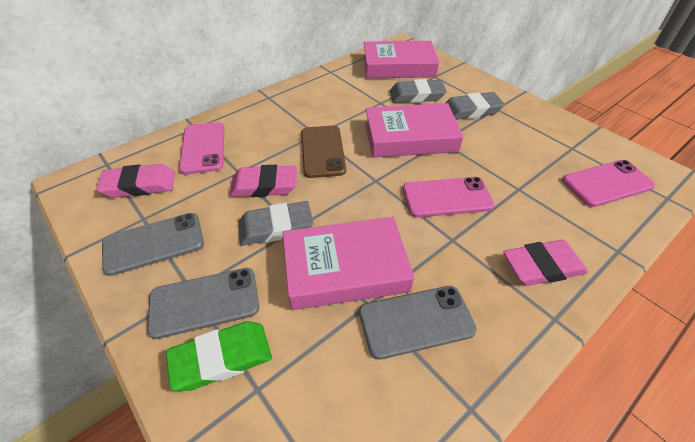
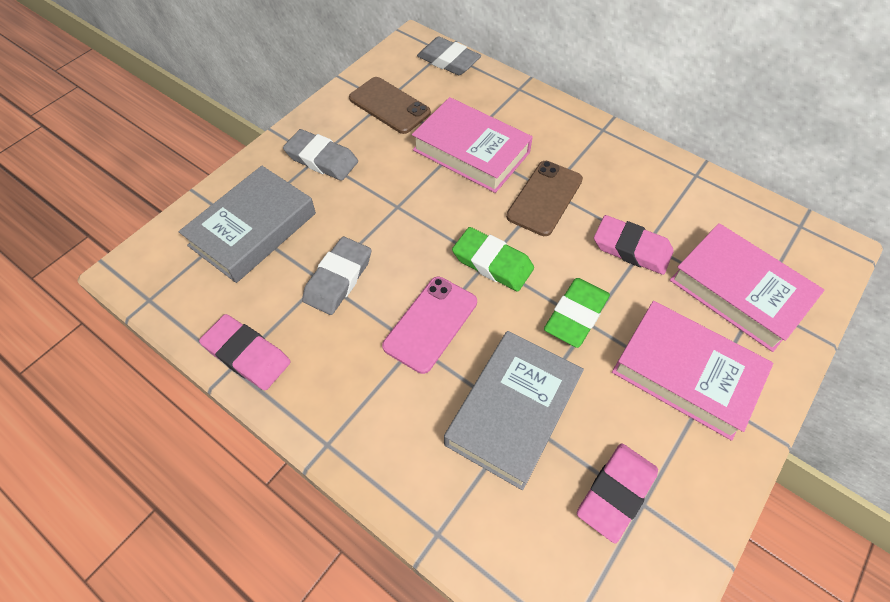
brown phone: [301,126,346,178] = 1 -> [349,77,431,134] [506,161,583,236] = 2
green eraser: [166,321,272,391] = 1 -> [452,227,534,292] [544,278,610,348] = 2
grey book: none = 0 -> [178,166,316,283] [444,331,584,490] = 2
grey phone: [102,213,204,276] [147,268,259,339] [359,286,477,360] = 3 -> none = 0
pink phone: [179,122,224,174] [403,177,494,218] [562,160,655,207] = 3 -> [382,277,477,374] = 1

